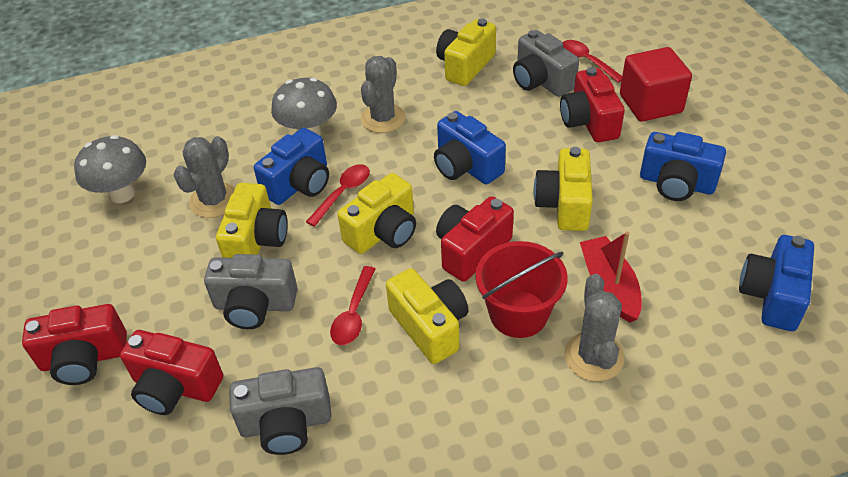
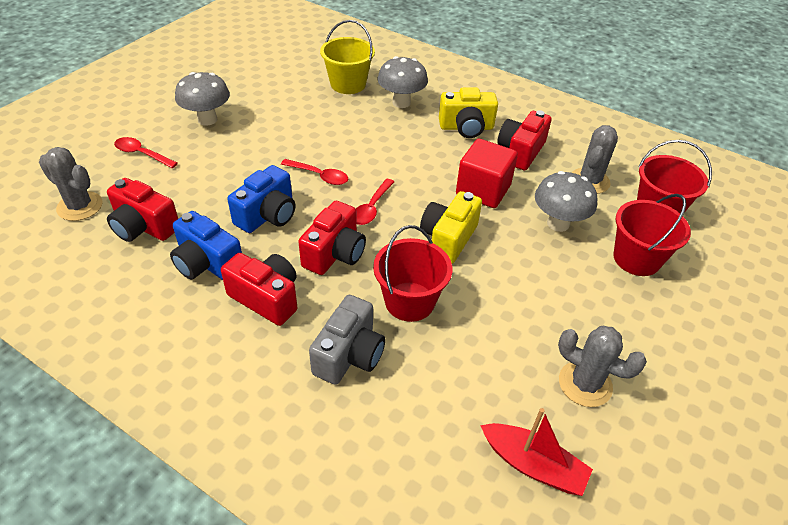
blue camera: [254,128,329,205] [434,111,506,184] [640,132,726,201] [739,235,814,331] = 4 -> [170,211,242,280] [227,165,295,233] = 2
grey camera: [204,254,298,329] [229,367,332,455] [513,30,579,97] = 3 -> [309,295,385,385] = 1
grey mushroom: [74,135,146,203] [271,78,337,135] = 2 -> [175,72,230,126] [378,56,428,108] [535,171,597,232] = 3
red bucket: [475,241,568,338] = 1 -> [373,225,452,322] [613,194,691,276] [637,140,712,213] = 3
yellow bucket: none = 0 -> [320,20,375,94] = 1
yellow camera: [216,183,288,258] [338,173,416,254] [386,268,469,364] [436,19,496,86] [534,147,593,231] = 5 -> [420,191,482,264] [439,88,498,138] = 2

